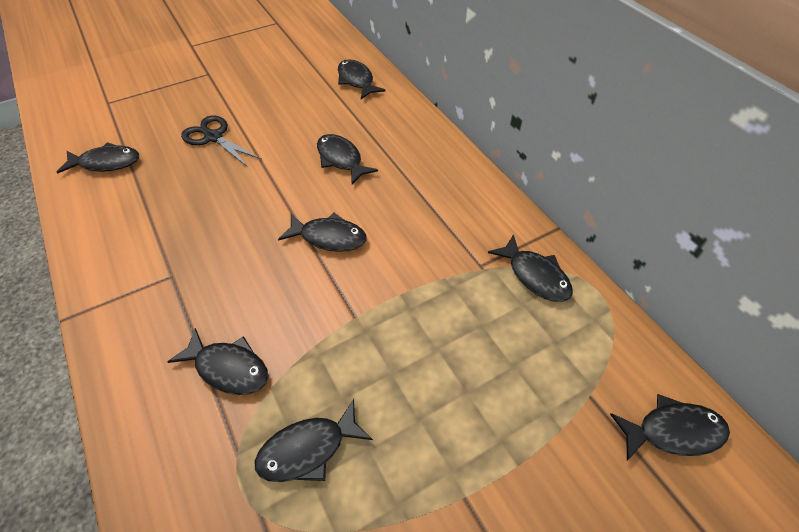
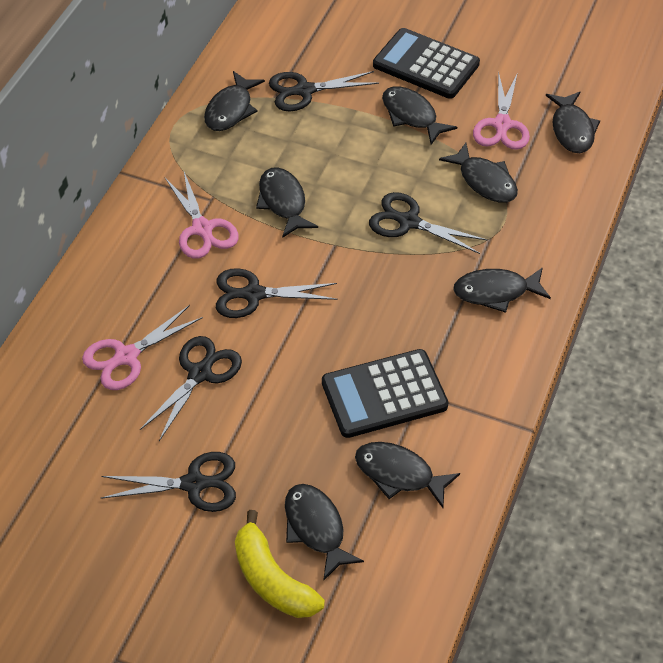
black calculator: none = 0 -> [322,349,448,438] [373,28,480,99] = 2
black scissors: [181,115,261,167] = 1 -> [101,452,236,512] [140,336,242,441] [216,268,338,318] [269,71,379,111] [369,192,488,254] = 5
pink scissors: none = 0 -> [82,305,203,390] [165,172,239,259] [473,71,530,150] = 3
yellow banana: none = 0 -> [235,510,325,618] = 1

